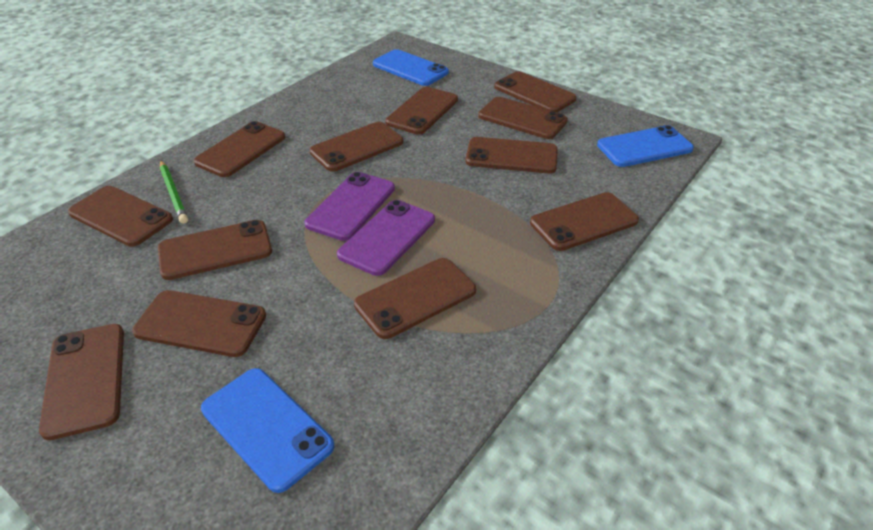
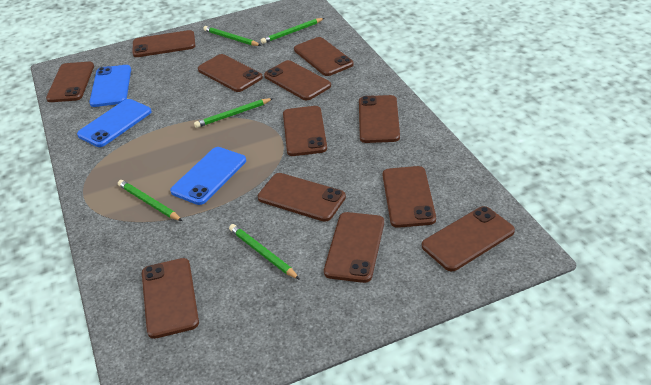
green pencil: [160,161,188,224] = 1 -> [118,180,182,221] [194,98,273,128] [203,26,261,46] [229,224,300,280] [261,18,324,44] = 5
purple phone: [305,172,395,241] [337,200,435,276] = 2 -> none = 0

